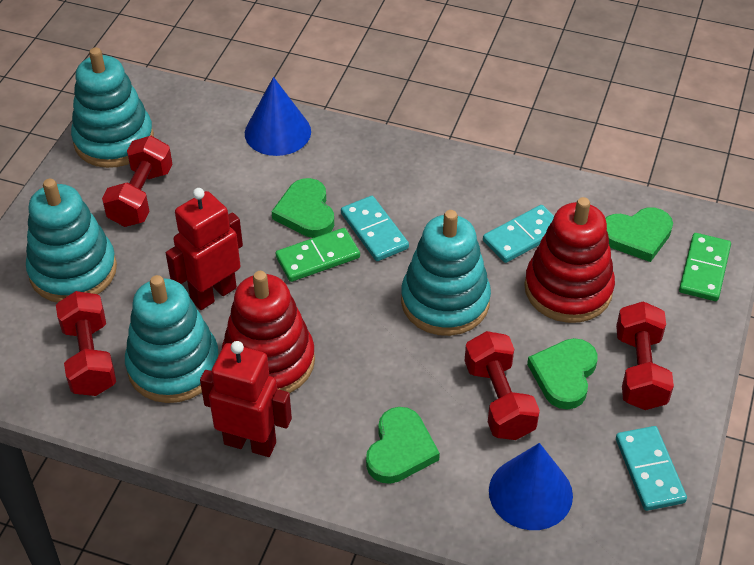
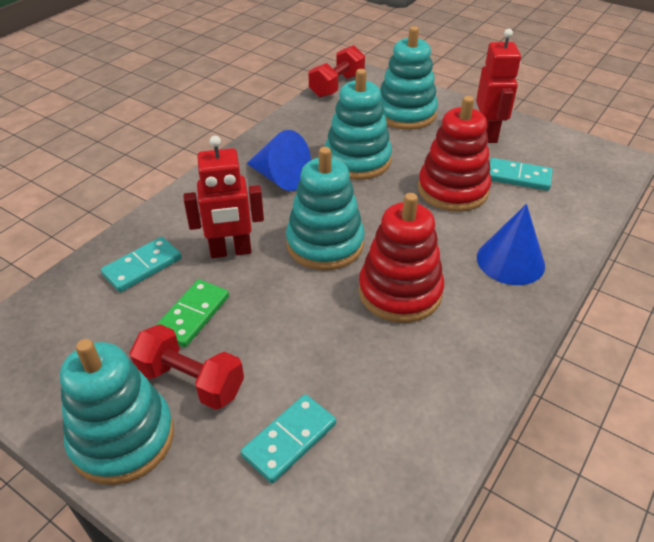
green domino: [276,228,360,282] [679,233,731,301] = 2 -> [155,279,229,348] = 1
green heart: [272,178,334,238] [366,407,440,484] [527,338,598,409] [605,208,673,262] = 4 -> none = 0
red dumbbell: [56,291,116,396] [102,136,172,227] [465,331,540,440] [616,301,674,410] = 4 -> [129,324,244,410] [309,45,365,98] = 2

